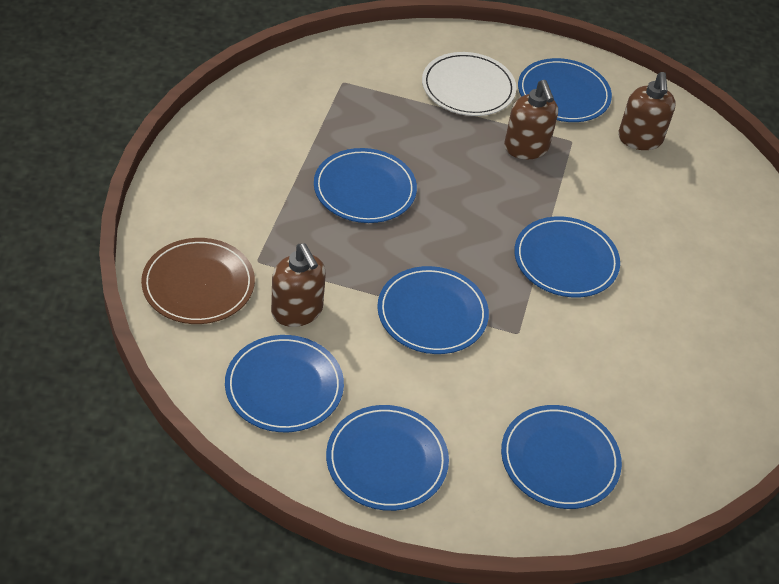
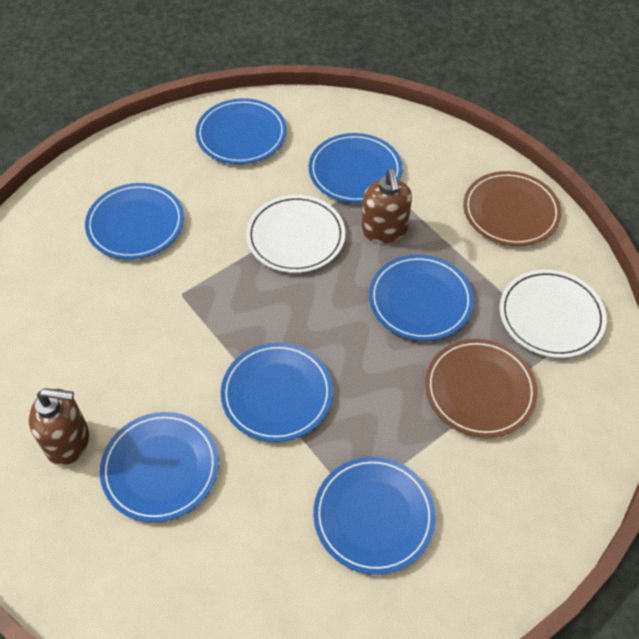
brown plate: [141,238,255,324] = 1 -> [425,339,538,438] [463,171,561,246] = 2
brown soap dispenser: [271,243,326,327] [504,80,558,159] [618,72,676,150] = 3 -> [29,388,89,465] [361,169,412,243] = 2
white plate: [422,52,516,116] = 1 -> [246,195,345,273] [499,269,607,358] = 2

